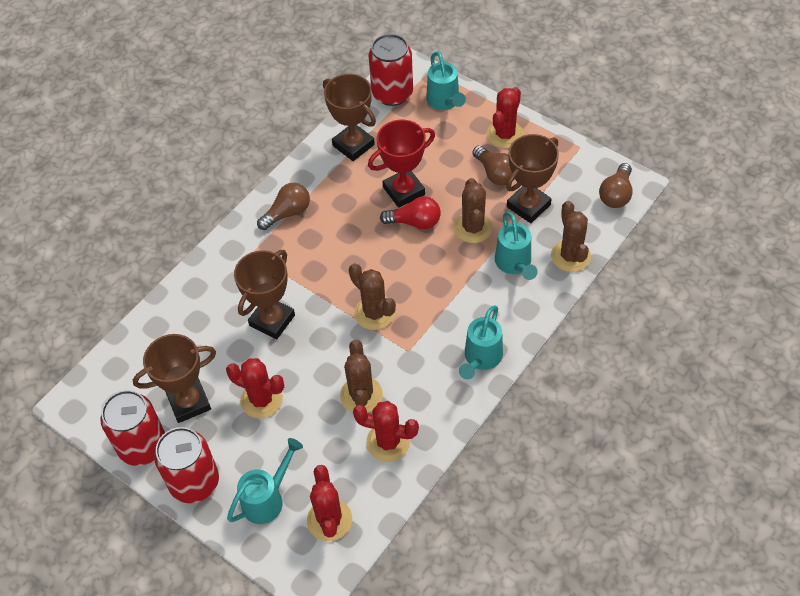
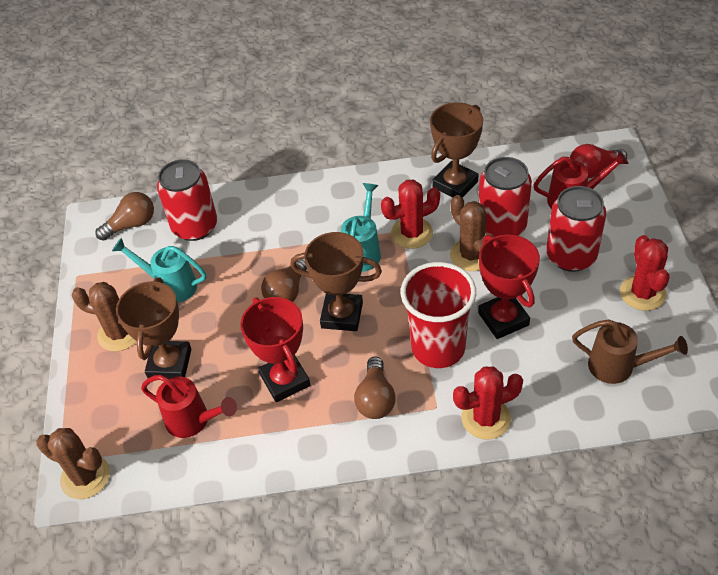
brown cactus: [340,340,383,413] [349,263,396,330] [454,178,493,243] [551,201,591,272] = 4 -> [36,428,110,499] [72,282,137,352] [450,195,495,271] = 3
brown trophy: [133,334,216,423] [234,250,295,340] [323,74,376,161] [506,134,559,223] = 4 -> [116,278,191,379] [290,232,382,331] [430,102,483,198] = 3
brown watering can: none = 0 -> [572,319,688,384] = 1
red cactus: [226,358,284,418] [307,465,352,541] [353,401,419,462] [487,87,524,148] = 4 -> [381,179,440,249] [453,367,523,439] [620,235,670,311] = 3
red cup: none = 0 -> [401,262,476,368] = 1
red trophy: [368,120,435,208] = 1 -> [240,297,310,402] [478,234,540,339] = 2
red watering can: none = 0 -> [141,375,237,438] [533,151,629,209] = 2
turquoise watering can: [227,438,303,524] [426,51,466,110] [459,305,503,379] [495,212,538,280] = 4 -> [112,237,206,303] [341,183,381,272] = 2

